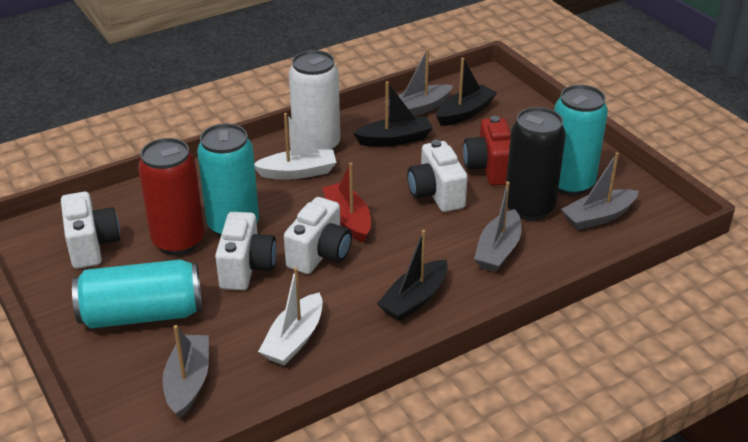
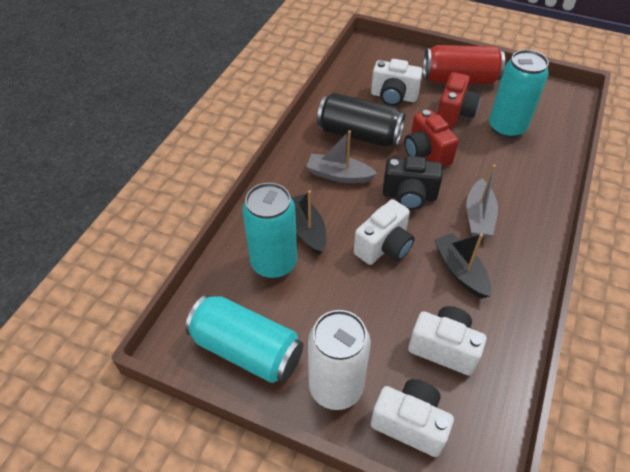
black boat: [353,81,433,147] [377,230,448,321] [436,58,497,126] = 3 -> [292,190,326,255] [434,233,491,298] = 2
black camera: none = 0 -> [383,156,442,210] = 1
grey boat: [162,325,209,418] [388,49,453,116] [474,181,522,272] [561,152,639,230] = 4 -> [306,130,378,183] [466,165,498,238] = 2
red boat: [322,163,371,243] = 1 -> none = 0
red camera: [463,116,511,186] = 1 -> [404,110,459,168] [437,72,481,128] = 2
white boat: [254,113,337,180] [258,267,323,366] = 2 -> none = 0

